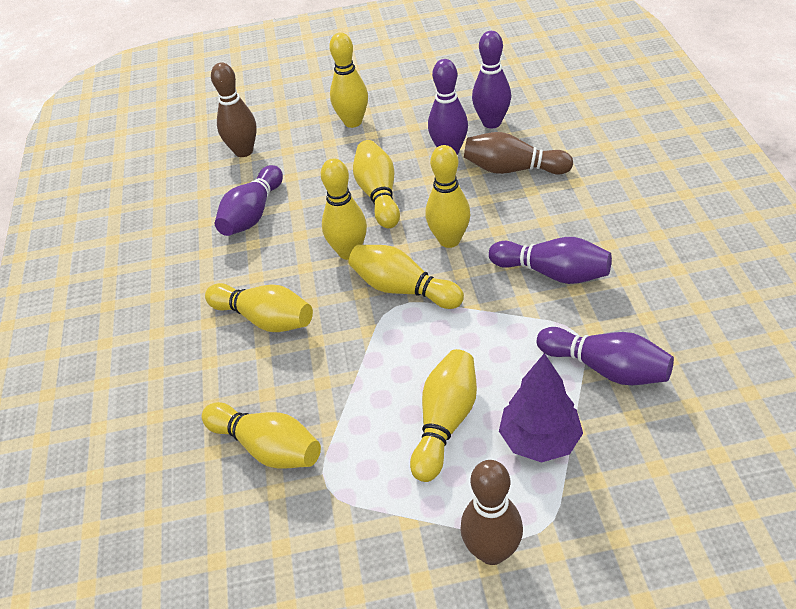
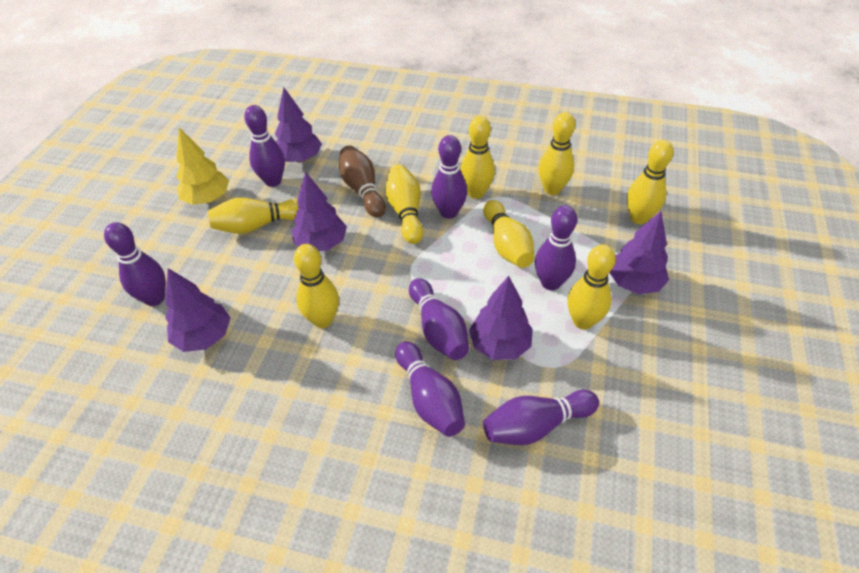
brown bowling pin: [211,62,257,157] [460,460,523,565] [464,132,573,175] = 3 -> [339,145,386,217] = 1
purple bowling pin: [215,165,283,236] [428,59,468,154] [472,31,511,129] [489,237,612,284] [537,327,674,385] = 5 -> [104,222,166,306] [244,105,285,187] [395,341,465,437] [409,278,469,360] [431,135,467,219] [483,390,599,445] [535,205,577,290] = 7
purple tree: [499,353,583,463] = 1 -> [165,268,230,352] [275,87,322,162] [292,172,347,251] [469,276,533,360] [609,211,669,294] = 5
yellow tree: none = 0 -> [176,127,229,205] = 1

